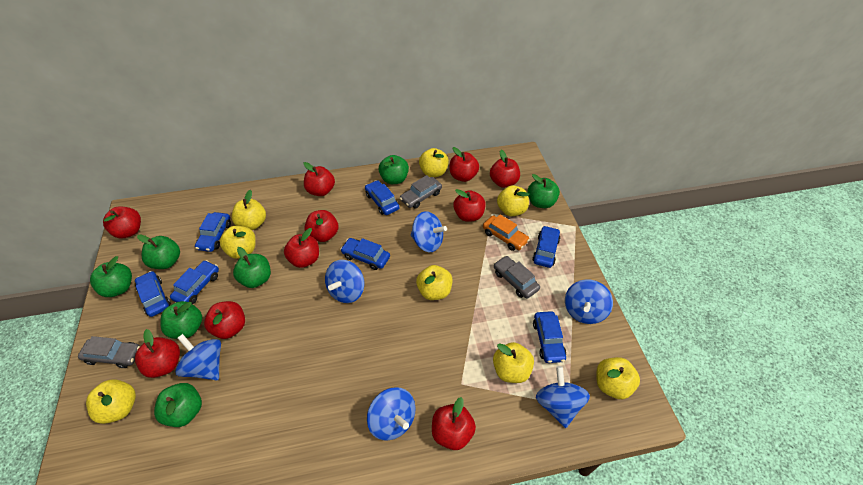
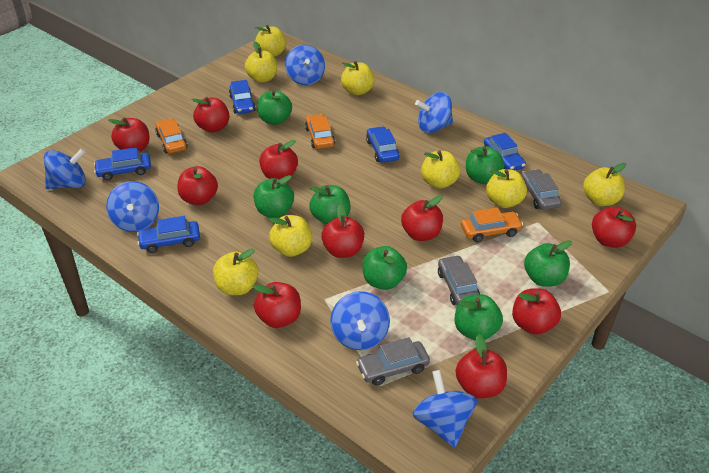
blue car: [135,271,171,317] [170,260,219,304] [195,212,231,252] [340,238,390,270] [365,180,399,215] [533,226,560,268] [533,311,566,363] = 7 -> [94,147,151,180] [137,216,200,253] [229,80,256,114] [366,126,400,163] [484,133,526,170] = 5
orange car: [483,214,530,251] = 1 -> [155,118,188,154] [305,114,335,149] [461,207,523,242] = 3

